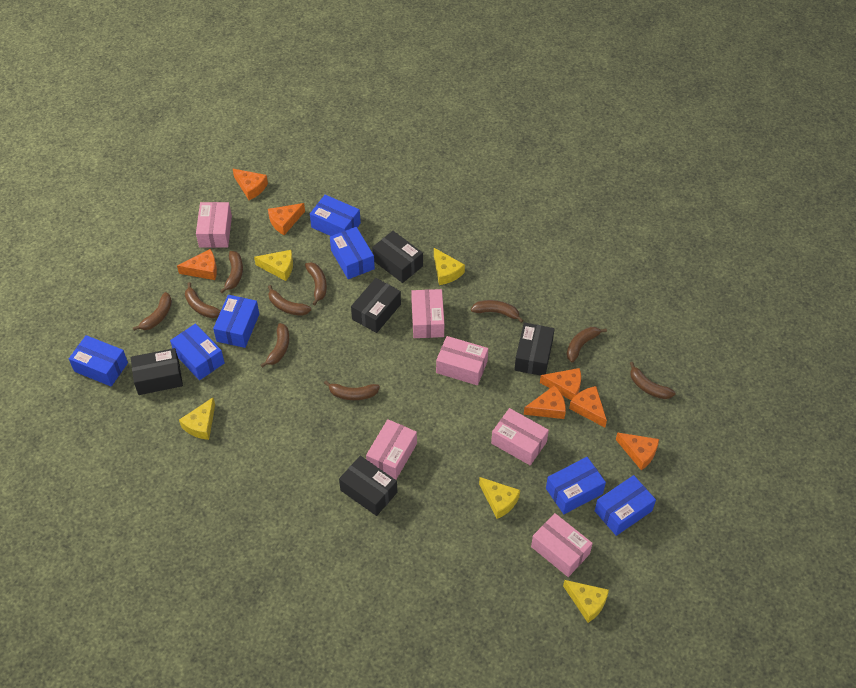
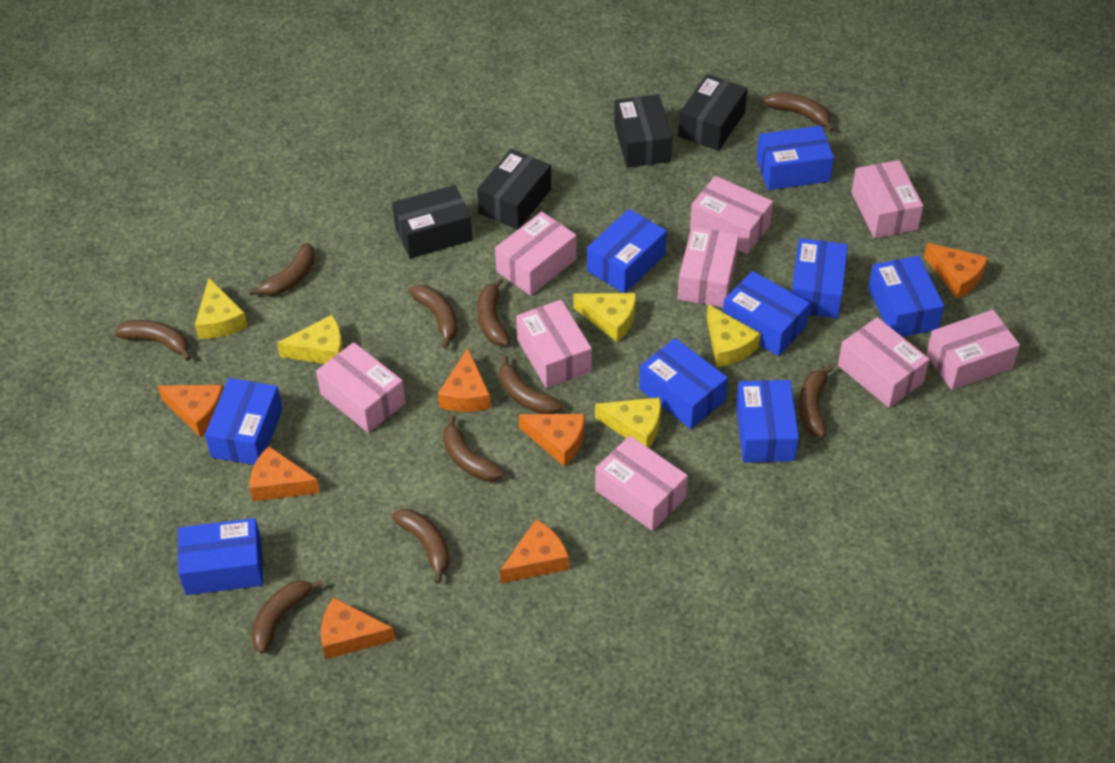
black box: [131,348,183,395] [339,456,397,516] [351,278,401,333] [372,231,423,283] [514,322,555,376] = 5 -> [392,185,472,258] [477,149,551,230] [614,94,672,168] [678,74,747,151] = 4
blue box: [69,335,128,386] [170,324,225,380] [213,295,259,348] [310,195,361,236] [330,227,375,279] [546,457,606,514] [595,475,656,536] = 7 -> [178,518,263,595] [205,378,282,465] [587,209,667,293] [639,338,728,429] [723,271,810,356] [736,380,799,463] [756,126,834,190] [792,238,848,319] [868,256,944,337] = 9
pink box: [196,202,232,248] [366,419,417,480] [411,289,444,338] [436,336,488,385] [491,408,549,465] [531,513,593,577] = 6 -> [316,342,405,433] [495,212,577,296] [516,300,592,388] [595,436,688,531] [678,227,739,307] [690,176,773,254] [838,317,930,408] [851,160,923,238] [926,310,1020,390] = 9

